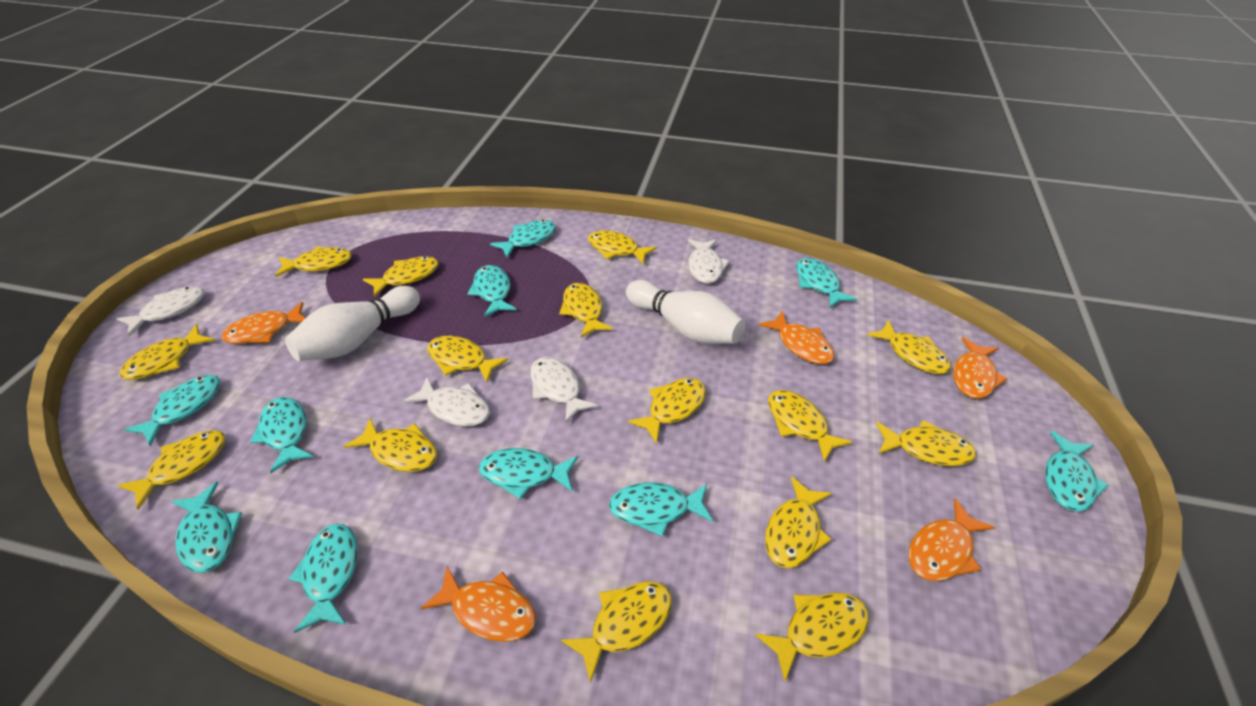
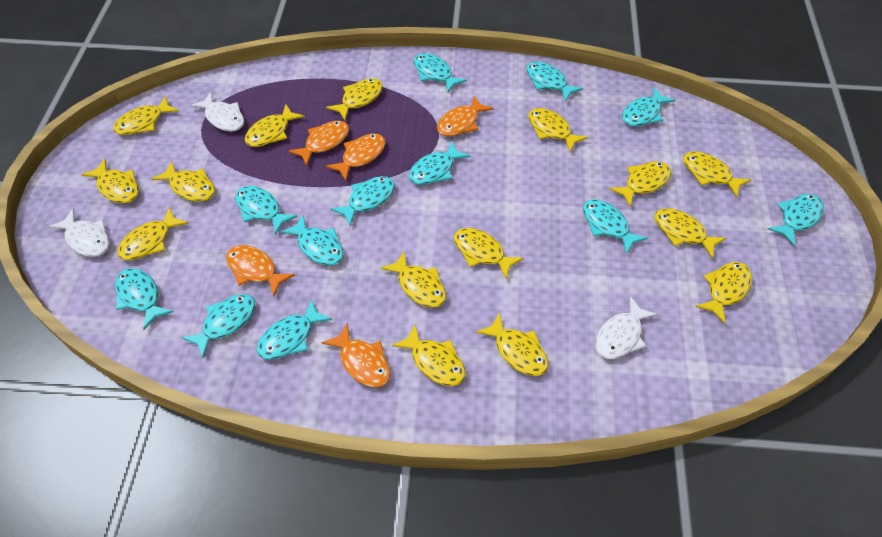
turquoise fish: [124,375,220,446] [171,481,242,573] [250,397,314,473] [288,524,357,633] [467,265,517,317] [479,448,578,499] [490,220,556,258] [609,482,713,537] [796,258,857,308] [1045,430,1109,512] = 10 -> [115,268,173,330] [182,294,255,358] [235,186,298,235] [257,299,332,360] [280,215,344,266] [331,176,395,226] [409,141,470,185] [414,53,467,93] [526,61,583,102] [583,199,648,254] [622,87,675,127] [768,194,824,246] = 12
white bowling pin: [285,286,420,361] [626,280,746,344] = 2 -> none = 0
white fish: [116,286,204,336] [403,377,490,427] [530,357,598,423] [688,239,730,284] = 4 -> [48,209,110,257] [190,92,244,132] [595,296,658,359] = 3

